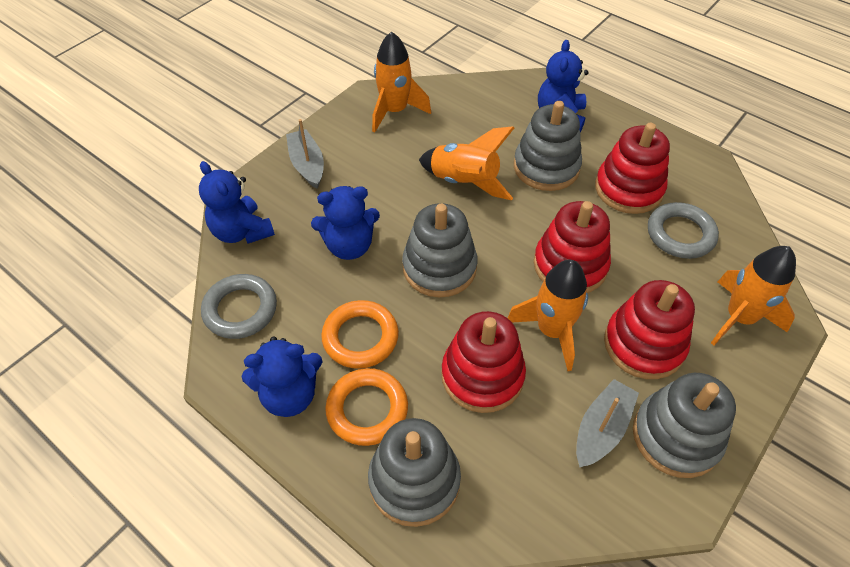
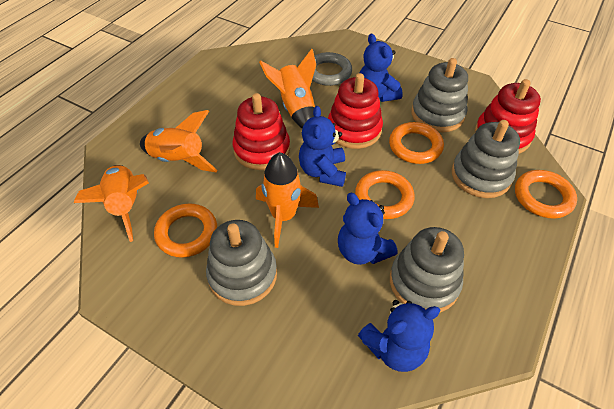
grey boat: [286,119,324,189] [576,379,639,467] = 2 -> none = 0
grey ring: [201,274,277,339] [648,202,719,259] = 2 -> [312,52,352,86] = 1
orange ring: [321,300,399,369] [325,368,408,446] = 2 -> [154,203,217,258] [355,170,415,219] [389,122,444,164] [515,170,577,218] = 4
red stacking toy: [441,311,526,413] [534,201,611,293] [595,123,670,214] [604,280,695,379] = 4 -> [233,93,290,170] [328,73,383,149] [475,79,541,154] = 3

